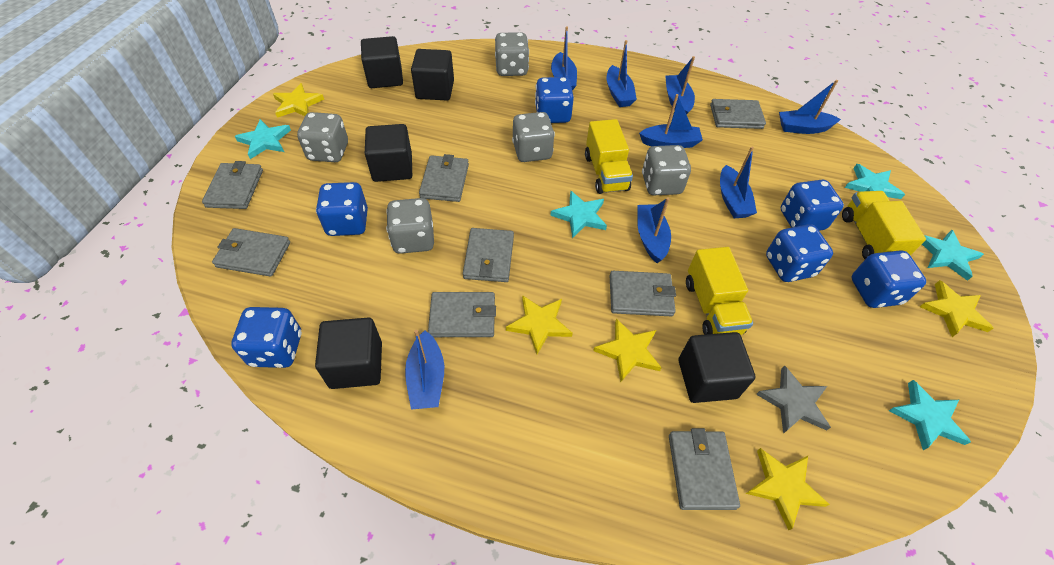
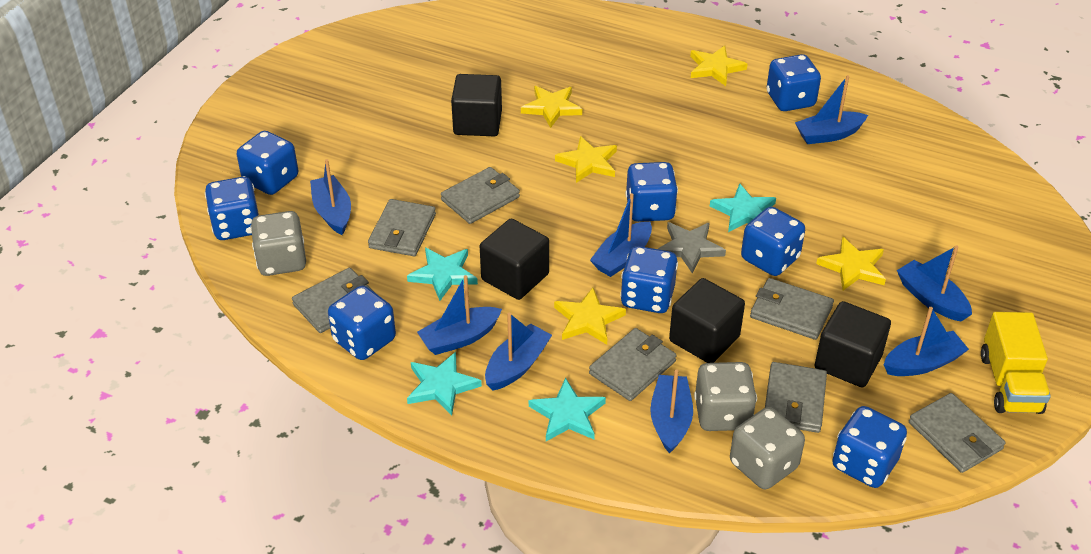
black cube: [315,317,382,389] [361,36,403,88] [365,124,412,182] [411,49,454,100] [678,332,755,403] = 5 -> [451,74,502,136] [480,219,549,300] [669,278,745,363] [815,301,891,388] = 4
blue dice: [231,307,302,368] [316,182,368,236] [535,77,574,123] [766,224,833,282] [781,180,844,231] [851,250,926,308] = 6 -> [205,177,259,240] [237,131,298,195] [328,286,396,360] [620,246,678,313] [626,162,678,222] [741,207,805,276] [767,54,821,111] [832,406,907,488] = 8
grey dice: [297,112,348,162] [386,198,434,254] [495,32,529,76] [512,112,555,162] [642,145,691,195] = 5 -> [250,211,306,276] [694,362,757,431] [730,407,805,489] = 3
grey wallet: [202,161,263,209] [212,228,290,277] [419,154,469,202] [428,292,496,337] [463,228,514,282] [610,271,676,316] [669,428,740,510] [710,99,766,129] = 8 -> [292,268,374,333] [368,199,436,256] [441,167,520,224] [589,328,677,401] [750,278,834,340] [765,362,827,433] [909,393,1005,473] = 7
turquoise star: [235,119,291,159] [550,191,607,238] [845,164,905,199] [889,380,971,450] [922,230,984,281] = 5 -> [407,248,478,301] [407,352,482,415] [529,378,606,441] [710,183,776,232] = 4
yellow truck: [585,119,633,194] [686,247,753,335] [842,191,926,259] = 3 -> [981,312,1051,414] = 1

